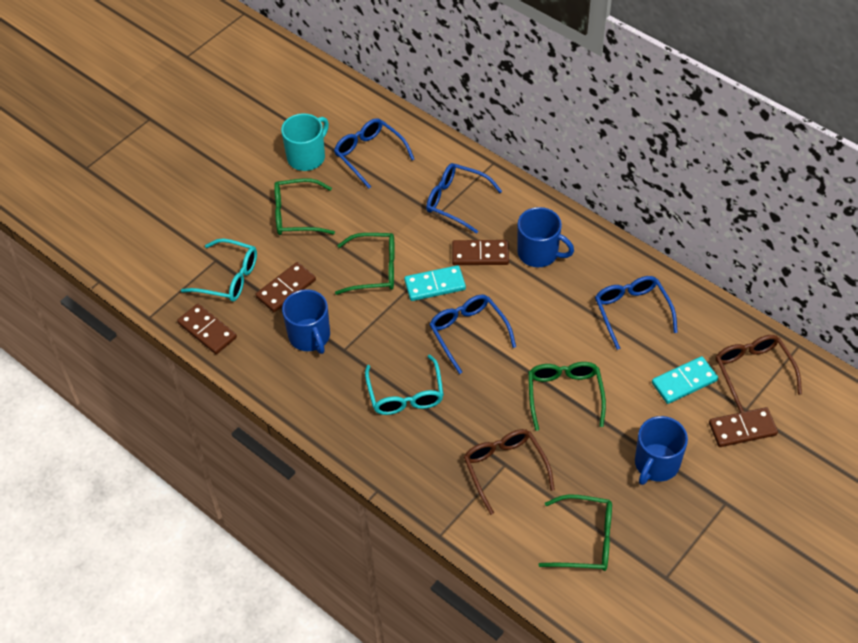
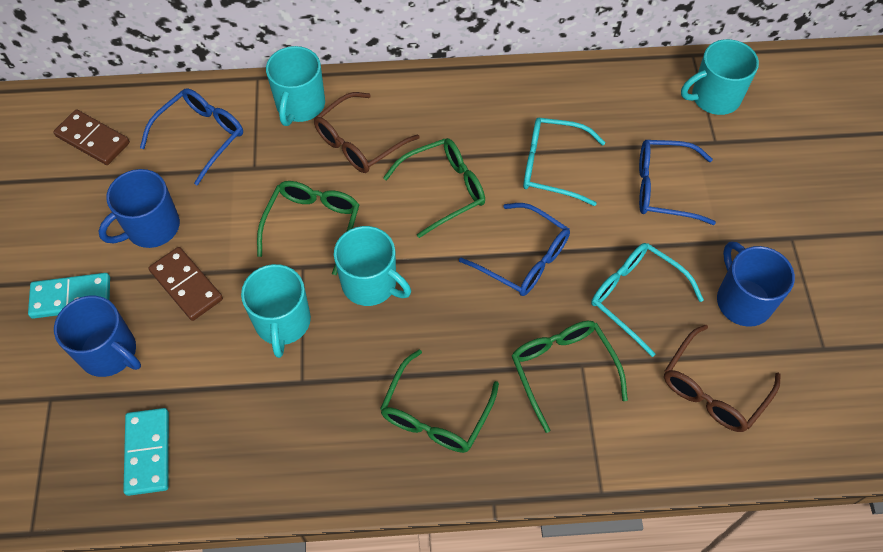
blue glasses: [334,118,414,189] [426,163,502,234] [429,294,516,374] [595,276,678,350] = 4 -> [140,88,243,186] [459,203,570,296] [639,140,716,225] = 3
brown domino: [177,304,237,354] [256,262,316,312] [452,240,509,265] [709,407,778,447] = 4 -> [53,109,130,165] [149,247,223,321] = 2
turquoise mug: [281,113,329,171] = 1 -> [241,264,311,358] [266,46,325,126] [334,226,411,306] [681,39,759,115] = 4

